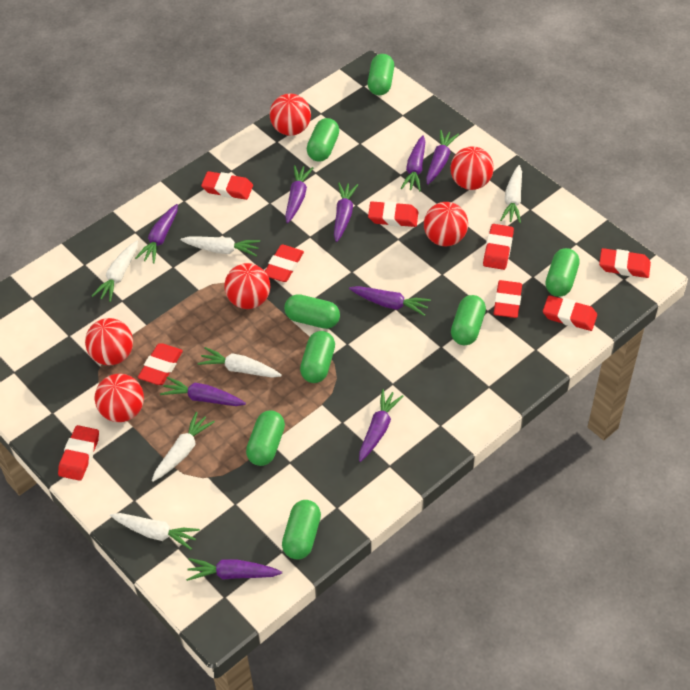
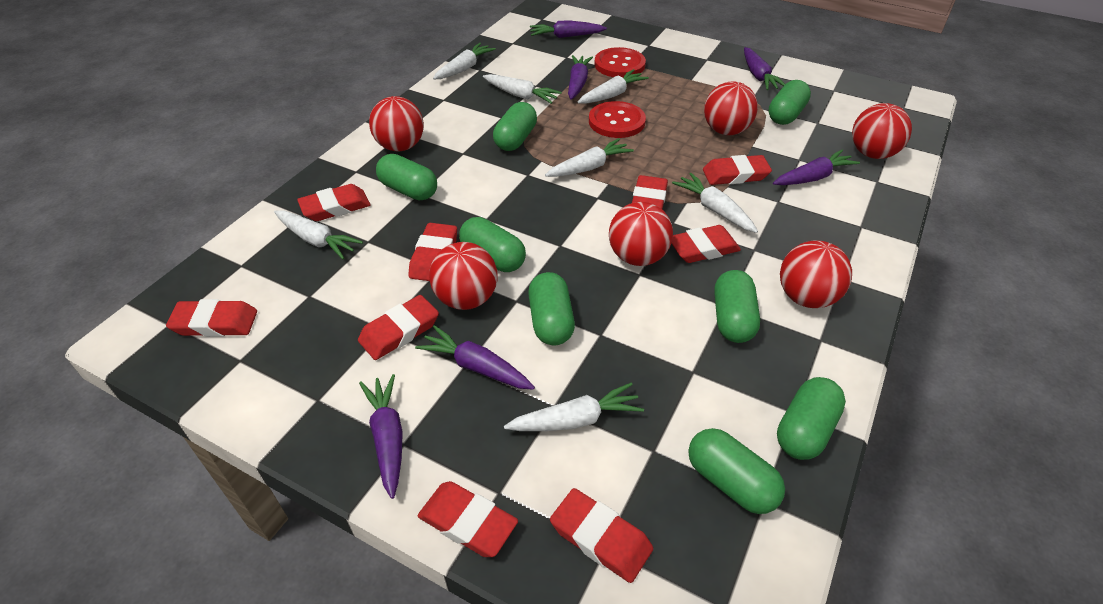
purple carrot: [135,204,178,264] [160,377,246,406] [186,558,282,581] [285,165,313,223] [334,183,358,242] [349,286,431,316] [359,389,403,462] [401,135,425,191] [426,130,459,185] = 9 -> [359,374,403,499] [415,325,535,390] [530,20,607,38] [568,55,593,100] [744,47,785,90] [773,150,860,185] = 6
red button: none = 0 -> [589,101,646,138] [594,47,646,77] = 2
white carrot: [92,240,138,302] [110,513,200,550] [152,412,215,482] [181,236,260,256] [198,347,282,378] [500,165,522,223] = 6 -> [274,210,363,259] [433,43,496,79] [483,74,562,104] [504,382,644,431] [545,138,634,177] [578,69,649,104] [672,173,758,233] = 7

